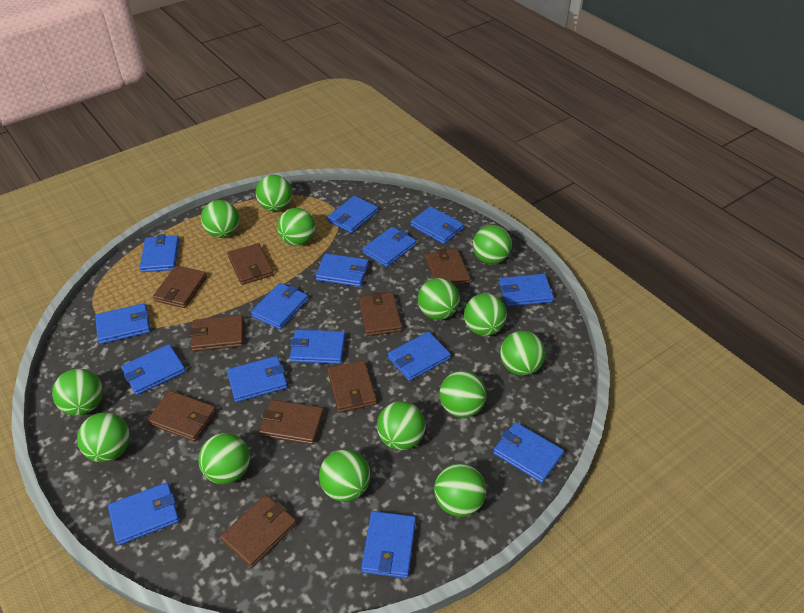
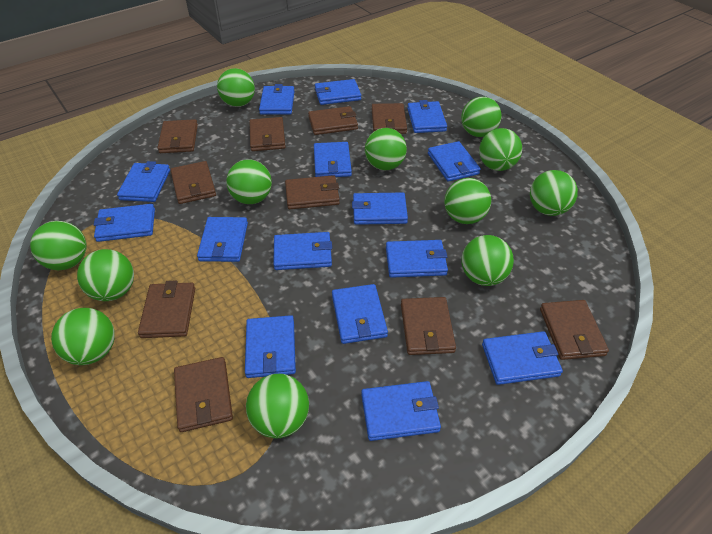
brown wallet: [147,390,217,442] [153,265,207,308] [190,315,244,351] [220,495,297,568] [228,243,274,285] [259,400,324,445] [327,360,377,413] [359,292,402,336] [425,248,471,286] = 9 -> [138,280,195,338] [157,119,198,153] [170,161,216,204] [174,357,233,432] [250,117,285,151] [285,175,340,209] [308,106,358,135] [372,103,407,134] [401,297,456,355] [540,300,609,360] = 10
green ball: [52,369,103,416] [77,412,130,462] [198,433,250,484] [201,200,239,238] [256,175,292,211] [277,208,316,246] [319,449,370,502] [377,401,425,450] [418,278,460,320] [434,463,486,517] [440,371,487,418] [464,293,507,336] [473,225,512,264] [500,331,545,375] = 14 -> [30,221,87,270] [51,308,115,365] [77,249,134,301] [217,68,255,107] [226,159,272,204] [246,374,309,438] [365,128,407,170] [444,178,491,224] [461,97,502,137] [461,235,514,286] [479,128,522,171] [530,170,578,216] = 12

